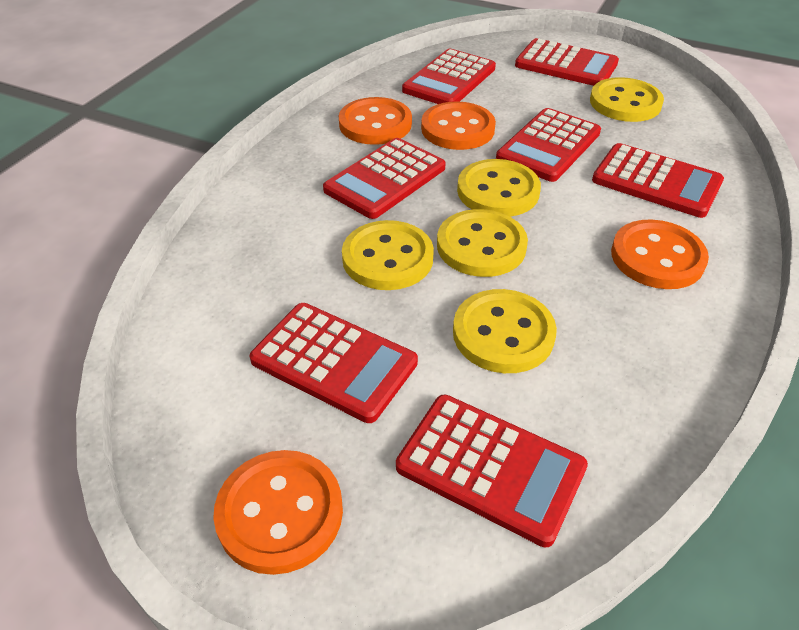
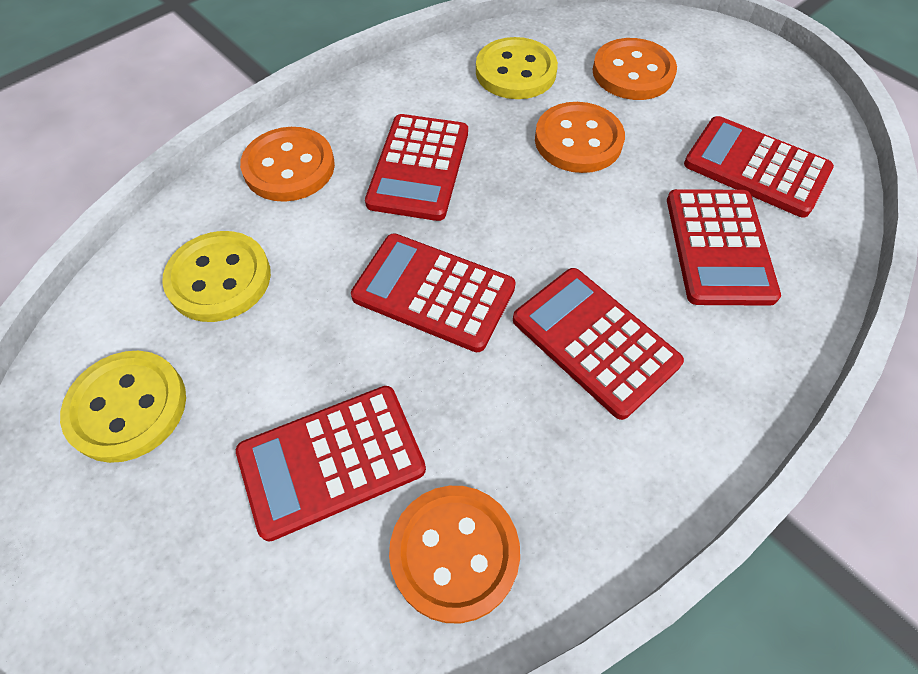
red calculator: [250,303,418,423] [323,138,446,219] [396,395,588,548] [402,49,496,104] [496,108,601,182] [515,38,619,86] [592,143,724,218] = 7 -> [236,386,426,542] [351,233,516,352] [365,114,468,221] [513,268,684,420] [667,189,781,306] [684,116,834,218] = 6
yellow button: [342,220,434,290] [437,209,528,277] [453,289,557,373] [457,159,541,217] [590,77,664,122] = 5 -> [60,351,186,463] [162,231,271,322] [476,37,558,99] = 3

